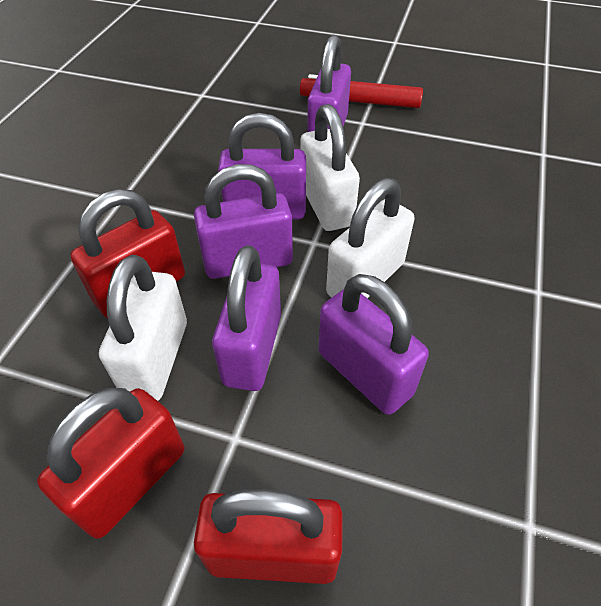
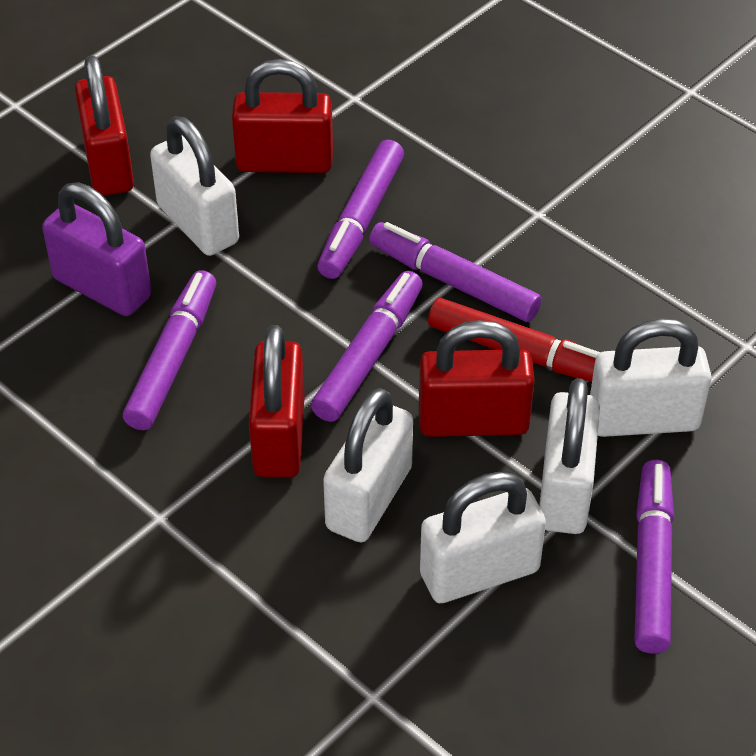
purple marker: none = 0 -> [123,270,216,430] [311,271,423,422] [317,140,404,279] [369,222,542,322] [634,460,674,653] = 5
purple padlock: [194,164,293,279] [212,245,281,391] [218,113,306,219] [307,35,351,132] [319,274,429,415] = 5 -> [42,183,151,316] = 1
red padlock: [37,388,185,538] [70,189,185,318] [194,489,343,584] = 3 -> [75,55,134,196] [232,59,333,173] [249,325,305,478] [419,320,535,437] = 4
white padlock: [99,255,187,401] [300,104,360,231] [326,178,414,298] = 3 -> [150,116,239,256] [323,388,413,542] [420,472,546,603] [539,378,600,534] [590,318,712,437] = 5

